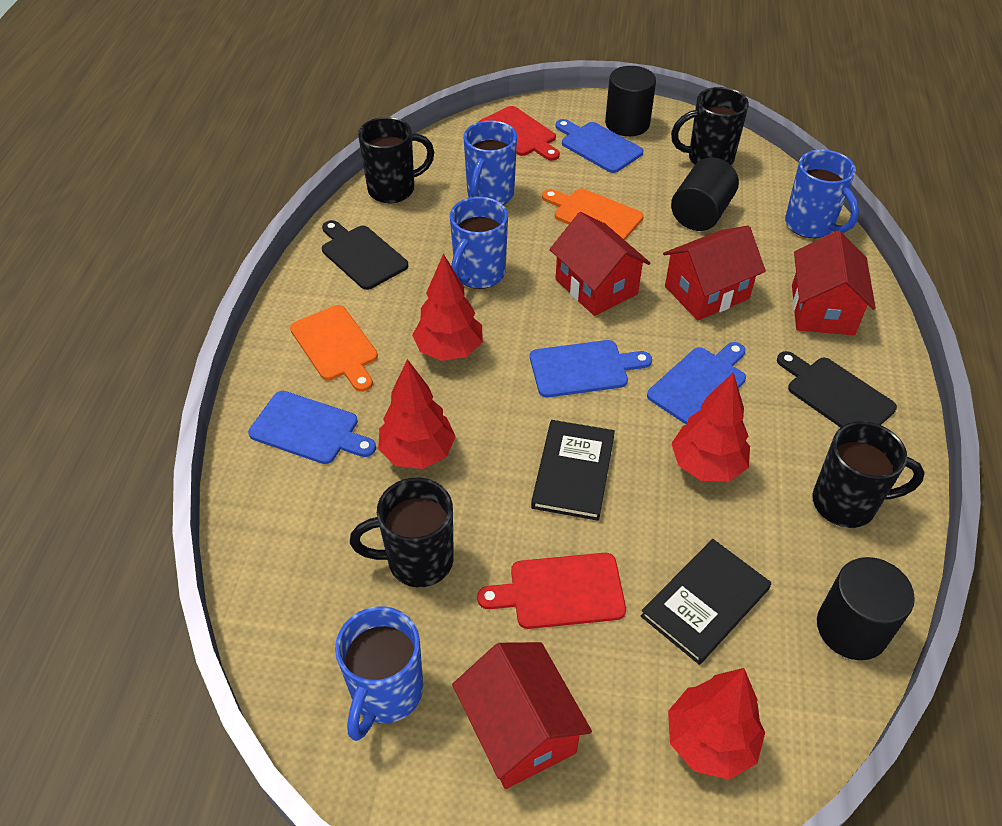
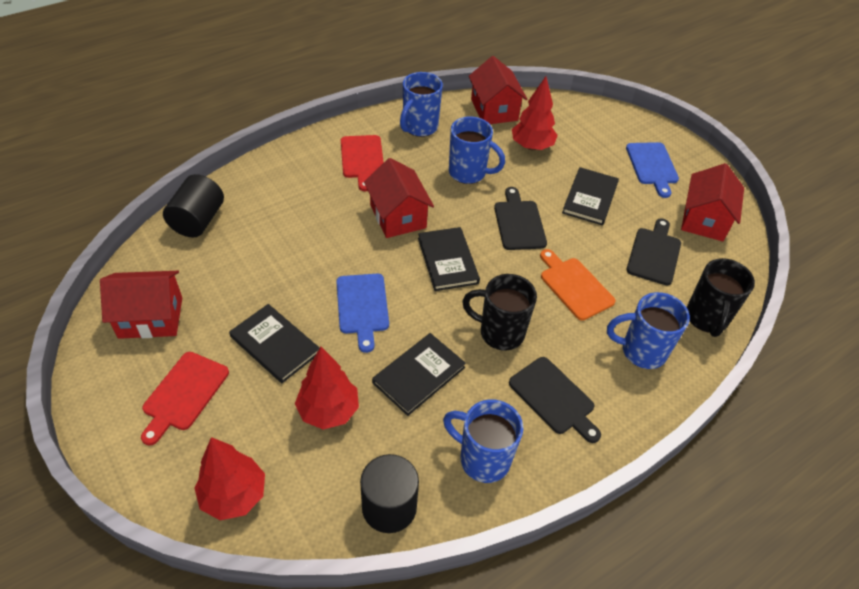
black book: [531,420,615,521] [640,539,771,665] = 2 -> [229,304,320,383] [372,333,466,416] [418,227,480,291] [562,167,619,226] = 4
black cutting board: [322,220,408,290] [777,351,897,428] = 2 -> [494,187,547,250] [509,357,601,443] [626,218,681,285] = 3
black cylinder: [605,66,656,136] [671,157,739,231] [817,557,915,660] = 3 -> [163,174,224,237] [360,454,419,533] = 2
black mug: [350,478,454,587] [358,117,434,203] [671,87,749,165] [812,421,925,528] = 4 -> [462,274,537,350] [687,258,755,337] = 2
blue cutting board: [248,391,376,464] [530,340,652,398] [555,119,644,173] [647,342,746,425] = 4 -> [336,274,389,353] [626,142,679,198] = 2
orange cutting board: [290,305,378,392] [542,189,644,240] = 2 -> [540,249,615,320] = 1
red tree: [378,359,456,469] [412,253,483,361] [668,668,765,779] [671,372,750,482] = 4 -> [194,437,265,520] [295,347,359,430] [512,76,558,151] = 3

